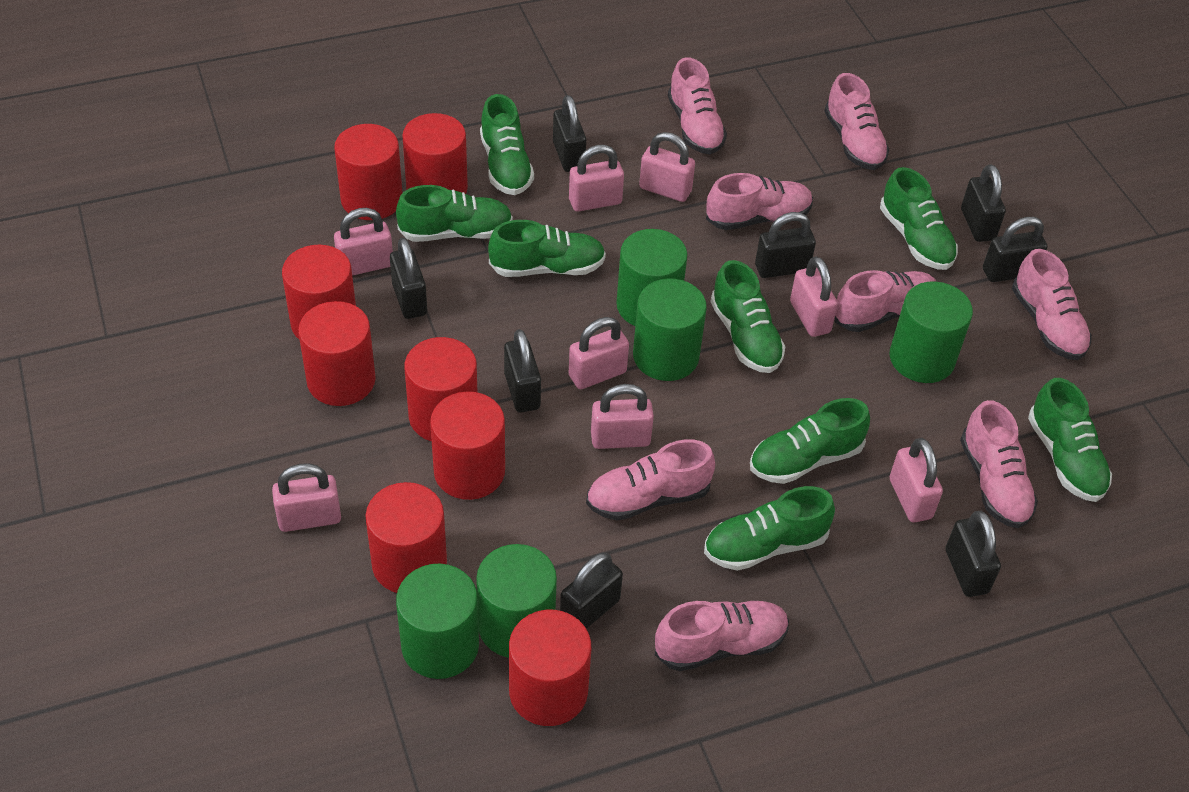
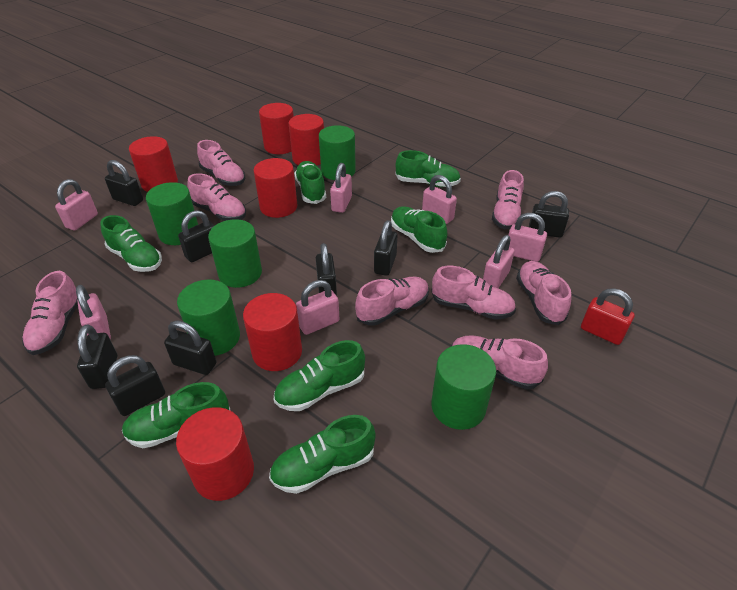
green shoe: [396,185,513,242] [480,94,534,195] [488,220,606,277] [704,486,835,571] [710,260,786,373] [750,398,870,484] [880,167,958,270] [1028,378,1112,502] = 8 -> [100,215,162,272] [122,382,231,448] [269,415,376,494] [274,340,365,411] [294,161,326,204] [391,206,447,253] [395,150,461,187] = 7
pink padlock: [272,463,341,532] [334,208,393,276] [569,145,624,212] [569,317,629,389] [591,384,654,449] [639,132,695,202] [790,256,838,337] [890,438,943,522] = 8 -> [55,179,98,230] [76,285,111,340] [296,280,339,335] [330,163,352,213] [422,175,457,224] [483,235,515,288] [509,213,547,262] = 7
red cylinder: [282,245,356,339] [298,301,376,406] [334,124,402,220] [365,482,447,593] [402,113,468,194] [404,337,478,442] [430,391,505,500] [509,610,591,726] = 8 -> [129,136,178,192] [176,407,254,501] [243,293,302,371] [253,158,297,218] [259,103,294,154] [289,114,324,165] = 6
red padlock: none = 0 -> [581,288,635,345] = 1

